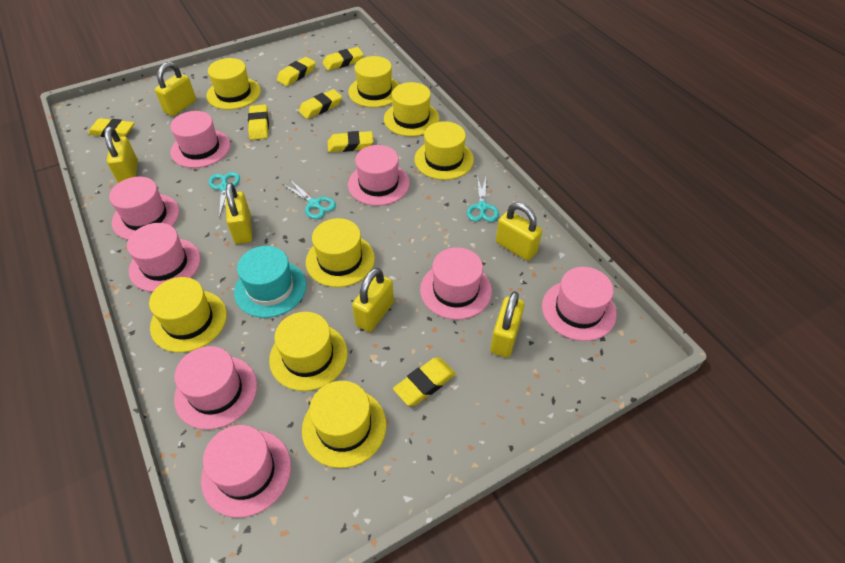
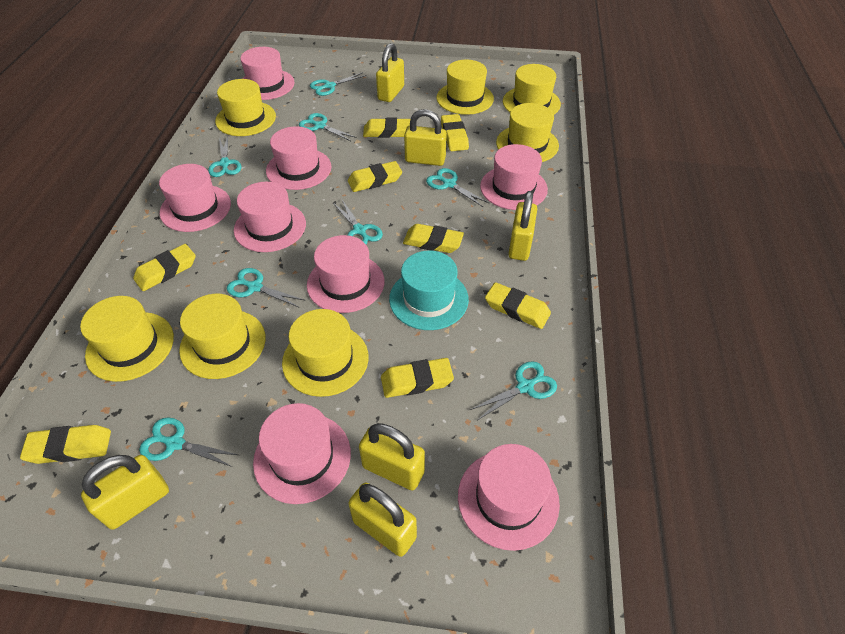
turquoise scissors: [209,172,240,218] [282,179,336,219] [467,176,499,222] = 3 -> [139,417,238,467] [208,136,242,177] [227,268,306,307] [299,113,357,141] [310,72,367,96] [333,198,383,244] [426,168,489,207] [470,361,557,420] = 8
yellow eraser: [88,118,134,137] [248,104,269,140] [277,57,316,86] [299,89,342,119] [322,47,364,71] [328,131,374,152] [393,357,456,406] = 7 -> [20,425,111,464] [133,244,196,291] [348,161,402,192] [363,118,411,138] [381,358,454,398] [403,224,464,253] [441,114,469,151] [485,282,551,329] = 8
yellow hat: [149,277,227,353] [206,58,261,110] [269,312,348,391] [302,381,386,468] [306,218,375,287] [348,56,399,108] [384,82,439,136] [414,121,474,180] = 8 -> [80,296,174,382] [179,294,266,379] [215,79,276,136] [282,309,369,397] [437,60,494,115] [496,103,559,162] [503,64,561,115] = 7

